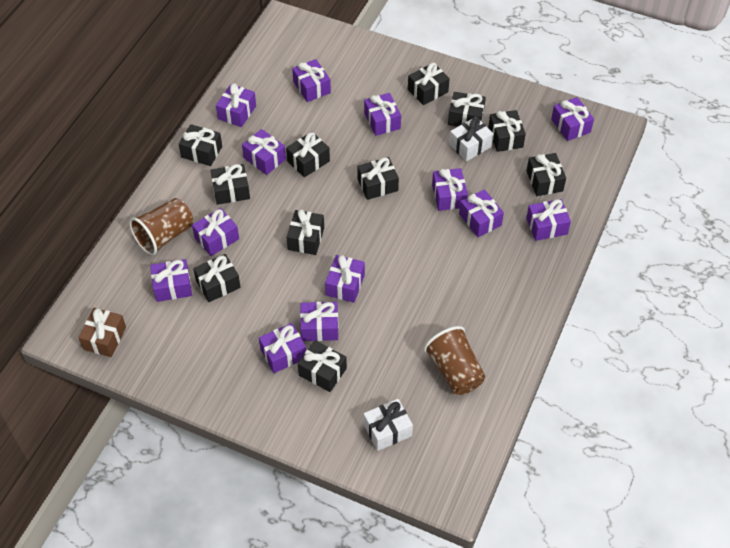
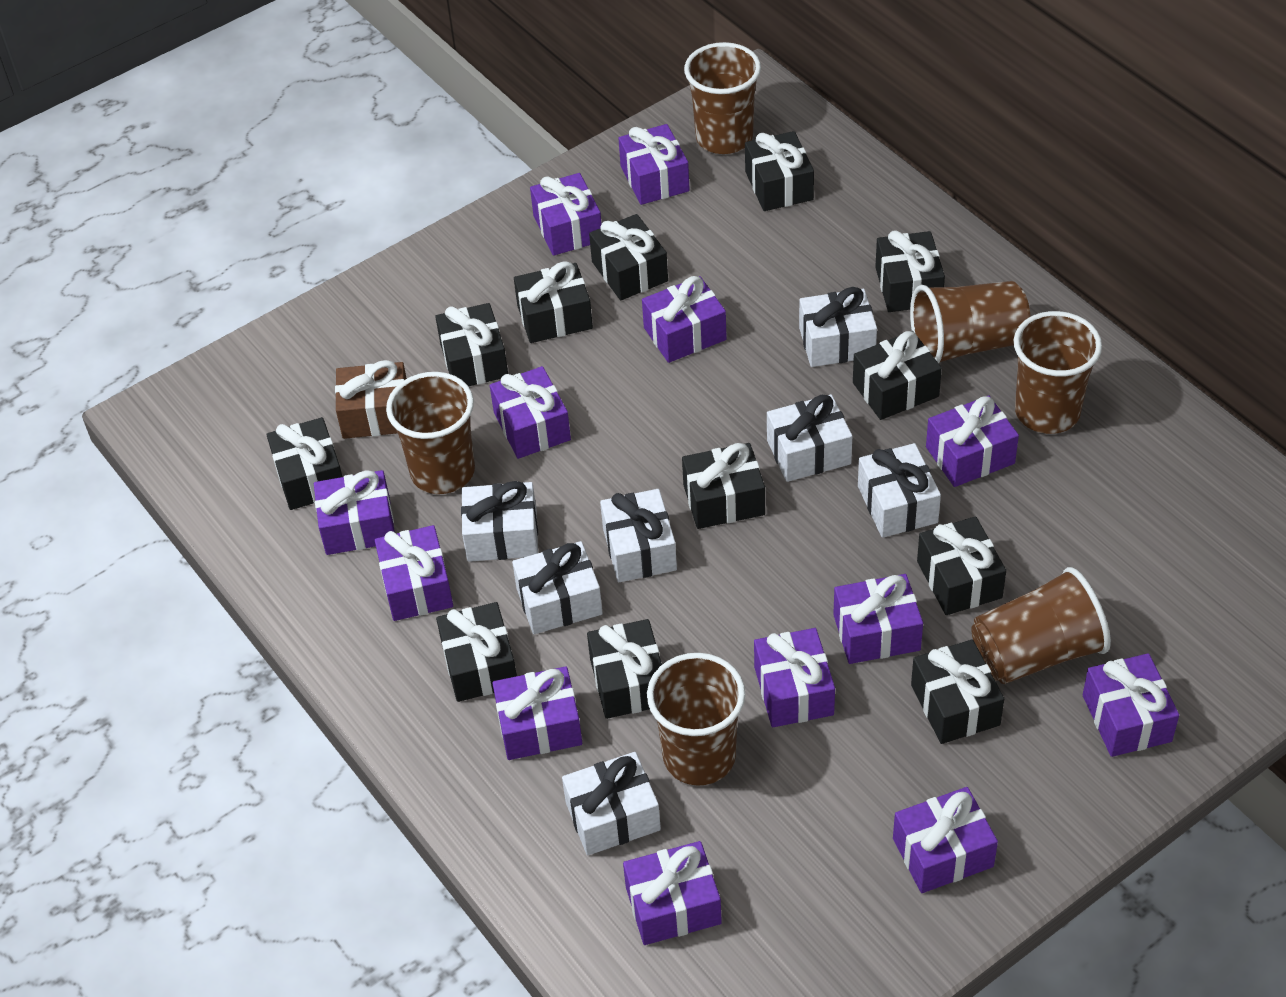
black gift: [179,124,222,166] [193,254,241,302] [210,164,250,205] [286,132,330,177] [287,209,324,255] [298,340,347,392] [357,157,399,200] [408,63,450,105] [448,92,486,127] [488,110,526,152] [527,153,566,196] = 11 -> [267,417,343,510] [435,303,508,386] [436,602,517,702] [514,261,593,343] [587,619,662,719] [589,214,668,300] [682,443,765,529] [745,131,814,211] [853,331,942,420] [875,230,945,312] [911,639,1004,744] [917,517,1006,615] = 12
brown cup: [129,198,193,255] [424,326,485,395] = 2 -> [386,372,475,494] [647,653,746,786] [684,42,761,154] [910,281,1030,363] [971,567,1111,684] [1014,311,1102,434] = 6
white gift: [364,399,413,451] [449,117,493,162] = 2 -> [461,481,538,562] [512,541,603,634] [562,752,661,855] [600,489,677,582] [767,394,852,482] [799,287,877,367] [858,443,941,538] = 7

